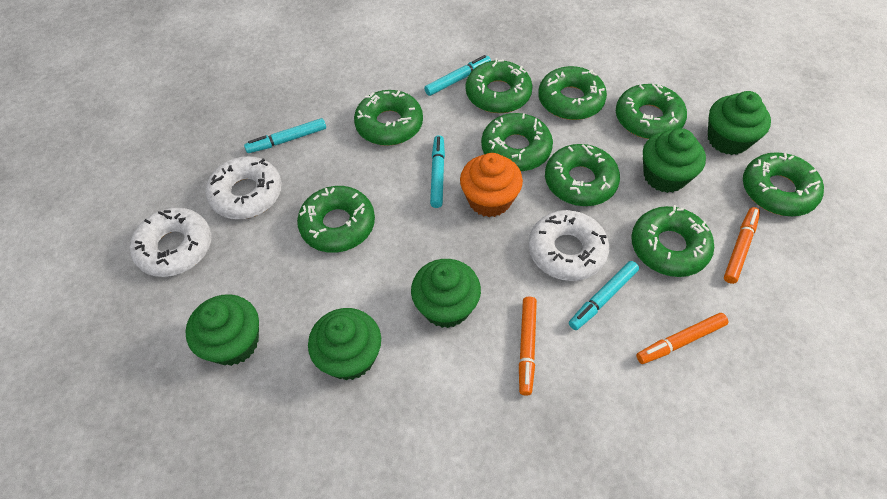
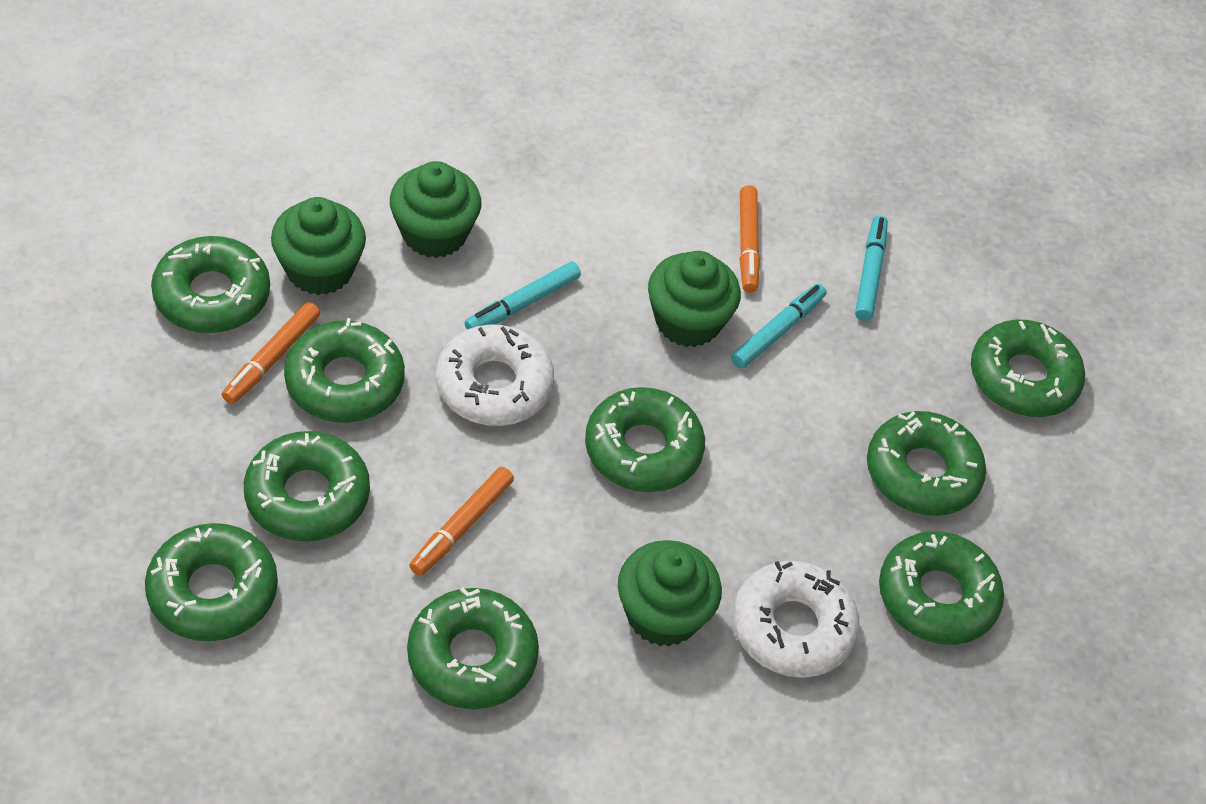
green cupcake: [186,294,259,366] [308,308,381,380] [411,259,481,328] [643,128,706,193] [708,91,771,155] = 5 -> [271,197,366,295] [390,161,482,258] [618,540,722,647] [648,251,741,347] = 4
orange cupcake: [460,153,523,217] = 1 -> none = 0
turquoise marker: [244,118,326,153] [424,55,491,96] [430,135,445,208] [569,261,639,330] = 4 -> [465,261,581,329] [731,284,826,369] [855,215,888,321] = 3
white donut: [130,207,212,277] [206,156,282,219] [528,210,609,281] = 3 -> [436,324,554,426] [733,561,860,678] = 2

